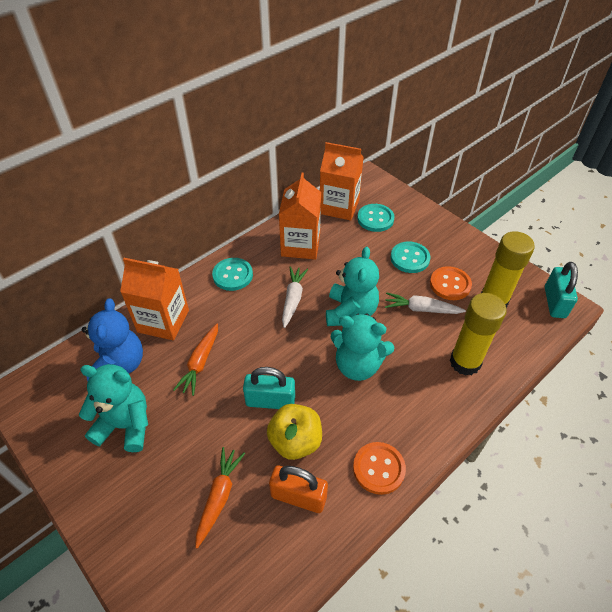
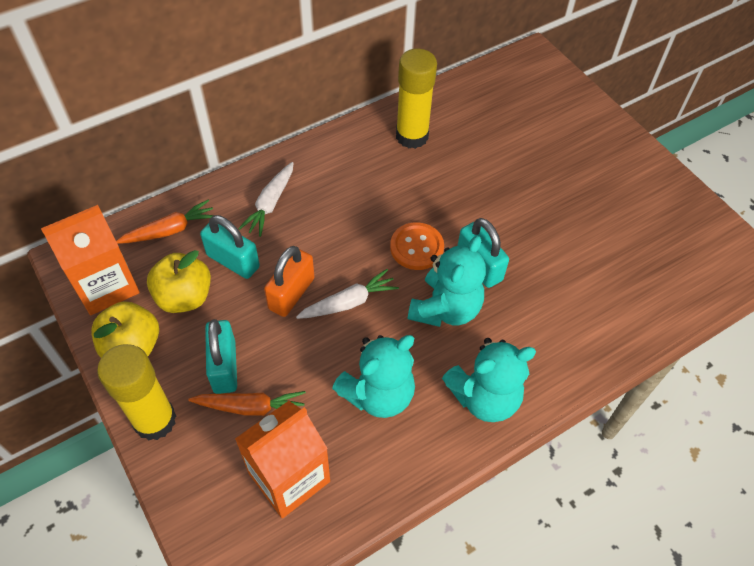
blue teddy bear: [82,298,143,381] = 1 -> none = 0
orange button: [353,442,406,495] [430,266,472,300] = 2 -> [390,222,444,270] = 1
orange carton: [120,258,189,340] [279,173,321,260] [320,142,364,221] = 3 -> [41,205,140,315] [235,401,330,518] = 2
turquoise button: [212,258,253,291] [357,204,395,232] [391,242,430,273] = 3 -> none = 0
turquoise padlock: [243,367,295,409] [545,262,578,318] = 2 -> [200,215,260,279] [205,319,237,394] [457,218,509,288] = 3
yellow apple: [267,404,322,460] = 1 -> [91,301,159,358] [147,250,211,313] = 2

